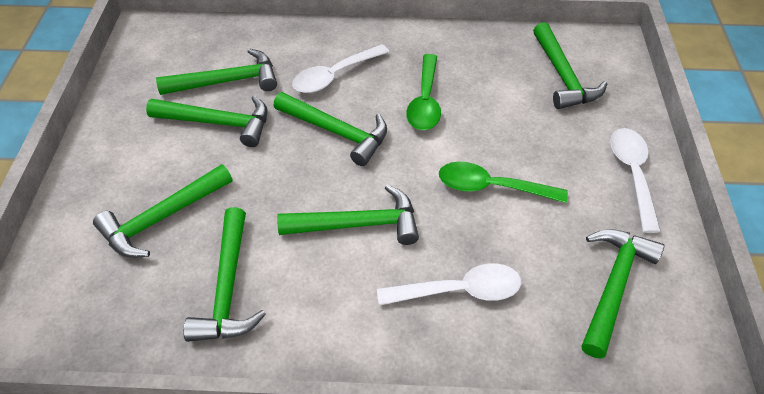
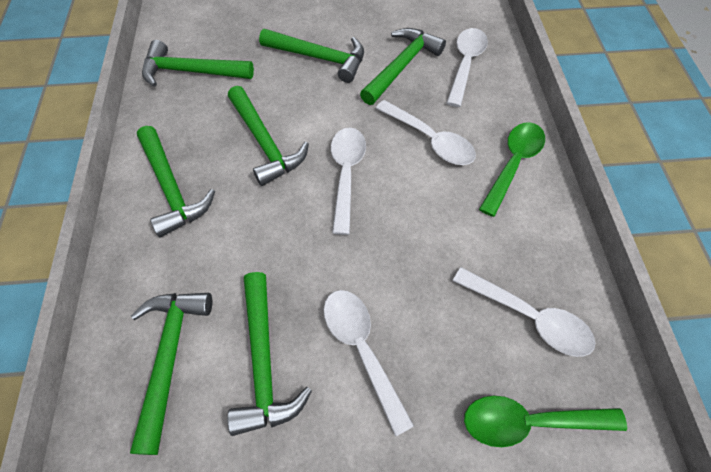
green hammer: [93,164,232,258] [146,95,268,147] [156,48,277,95] [183,207,266,342] [274,92,387,166] [277,184,419,245] [533,22,607,109] [582,229,664,358] = 8 -> [130,293,212,455] [137,126,215,237] [142,40,254,87] [227,272,312,436] [228,86,309,186] [259,29,364,83] [360,28,446,105] = 7
white spoon: [292,44,389,93] [377,263,521,306] [610,128,661,233] = 3 -> [324,290,414,436] [331,128,366,235] [376,100,476,165] [447,28,488,107] [453,267,596,357] = 5

